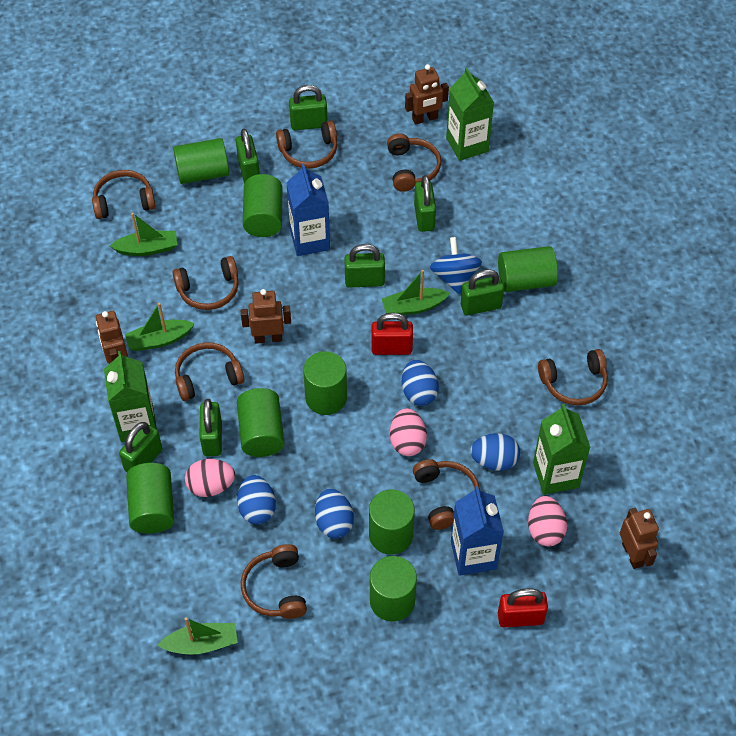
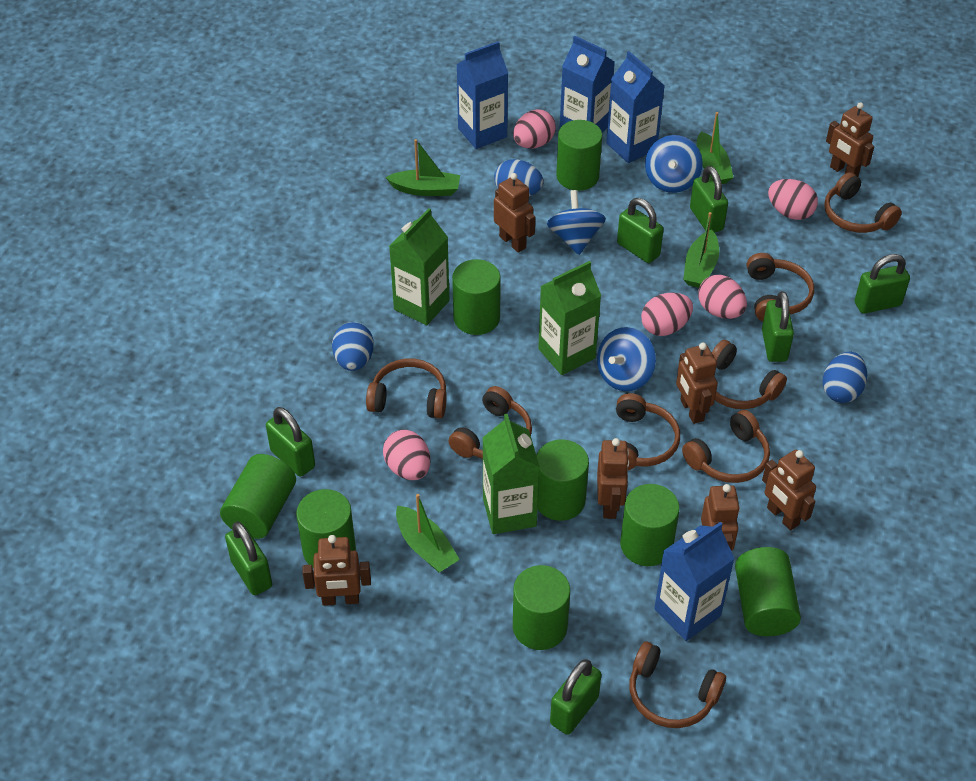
blue carton: [286,164,330,256] [451,486,504,576] = 2 -> [456,41,508,149] [559,36,615,133] [606,51,665,163] [654,522,735,641] = 4
blue egg: [237,475,276,525] [315,489,354,538] [402,360,439,406] [470,433,520,471] = 4 -> [332,322,374,371] [494,159,544,196] [822,352,867,403] = 3
blue spinning top: [430,237,482,294] = 1 -> [547,190,606,255] [597,327,656,391] [645,135,703,193] = 3
brown robot: [96,311,128,364] [240,289,291,344] [405,64,449,125] [620,508,659,569] = 4 -> [302,535,371,606] [494,173,535,253] [597,438,629,519] [676,343,718,424] [701,484,740,551] [762,450,816,530] [826,102,874,177] = 7
pink egg: [185,459,235,497] [390,408,427,456] [528,496,567,546] = 3 -> [383,430,431,480] [513,109,556,149] [641,293,693,336] [698,275,747,319] [768,179,818,220] = 5
red padlock: [371,313,413,355] [498,588,548,627] = 2 -> none = 0

